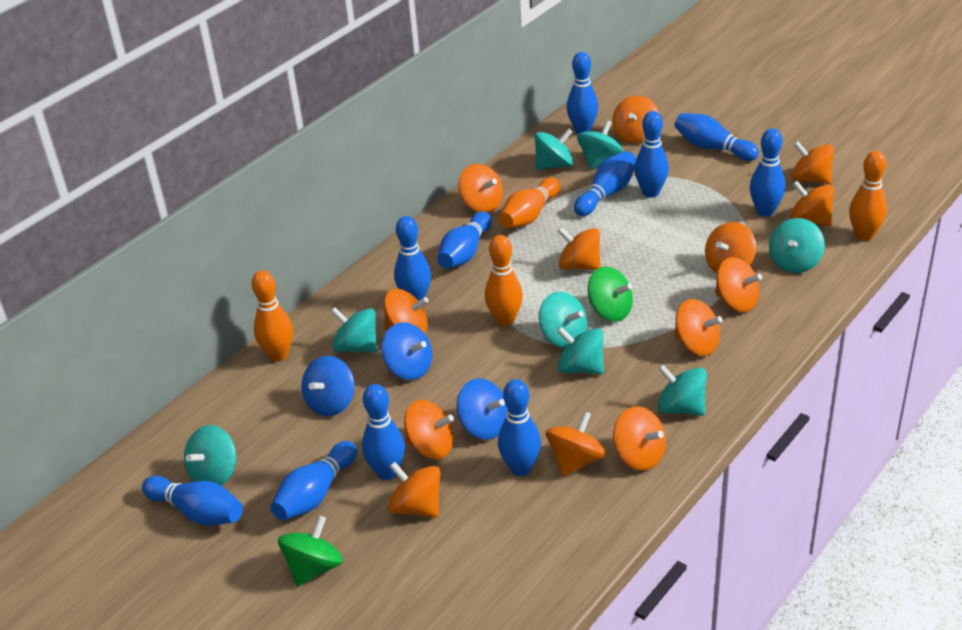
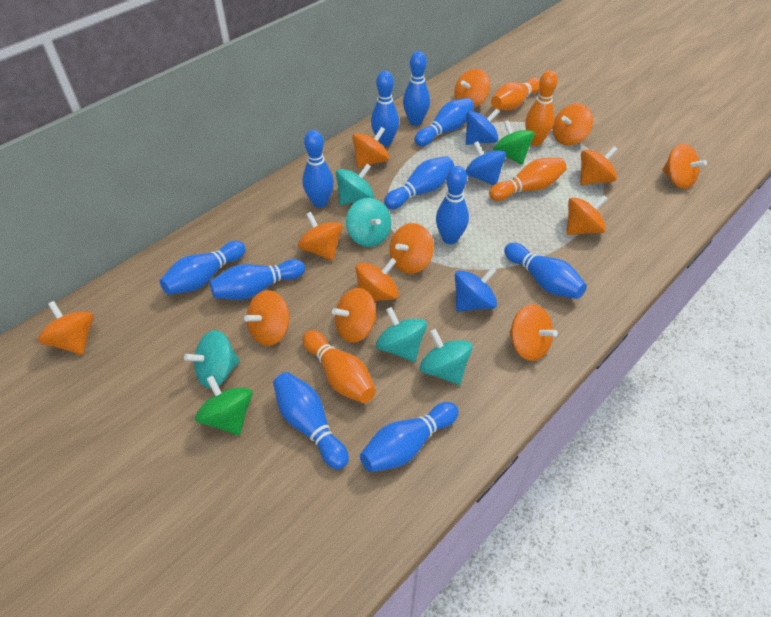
turquoise spinning top: [184,425,236,485] [331,307,377,353] [535,128,573,170] [539,292,587,348] [557,327,604,374] [577,120,623,170] [657,365,707,416] [769,218,825,273] = 8 -> [184,330,240,389] [336,164,374,205] [346,198,391,247] [376,307,427,362] [420,329,473,385] = 5

